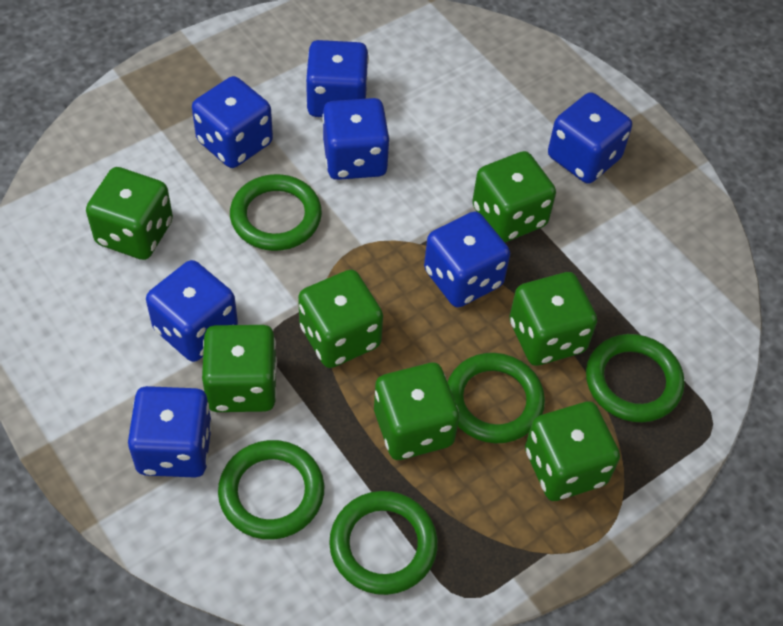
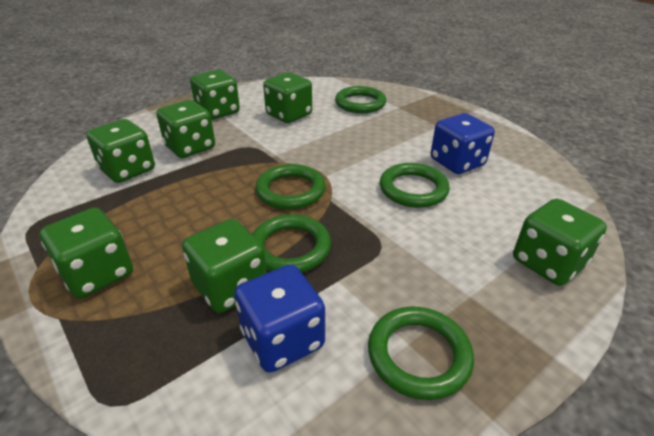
blue dice: [128,386,212,477] [146,260,238,362] [192,76,273,168] [306,40,369,117] [322,98,390,180] [424,211,510,307] [548,92,632,184] = 7 -> [234,265,325,373] [431,113,495,174] = 2

